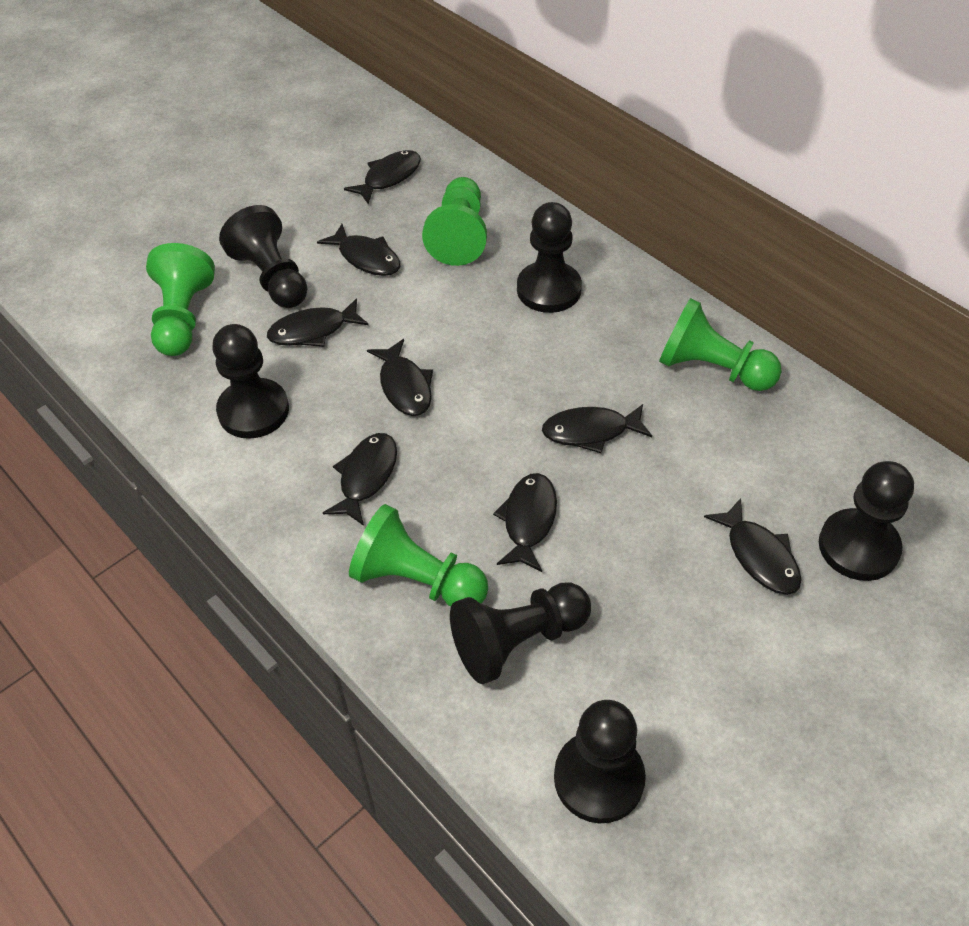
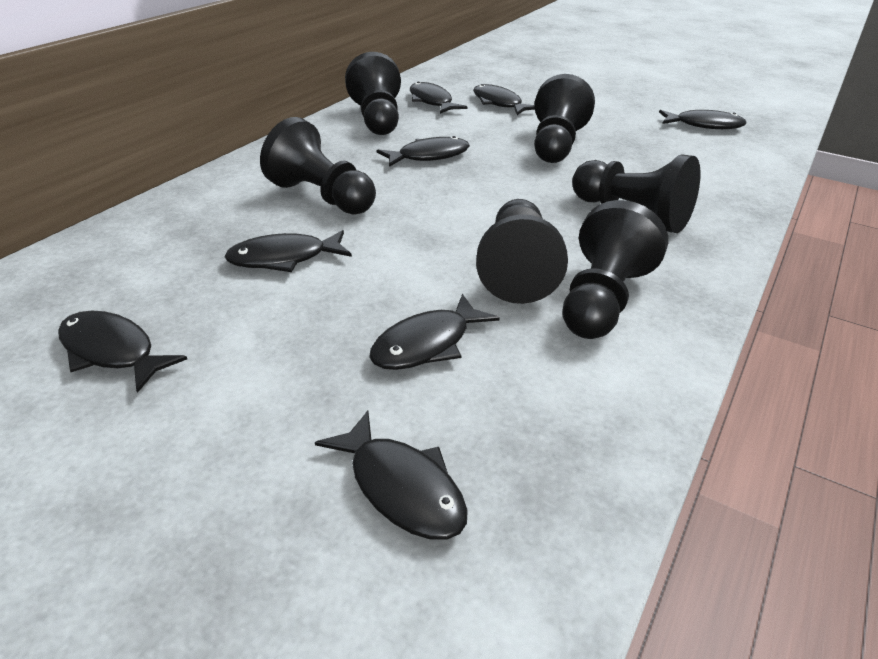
green pawn: [146,243,215,356] [349,504,488,607] [422,177,487,266] [659,298,782,391] = 4 -> none = 0

